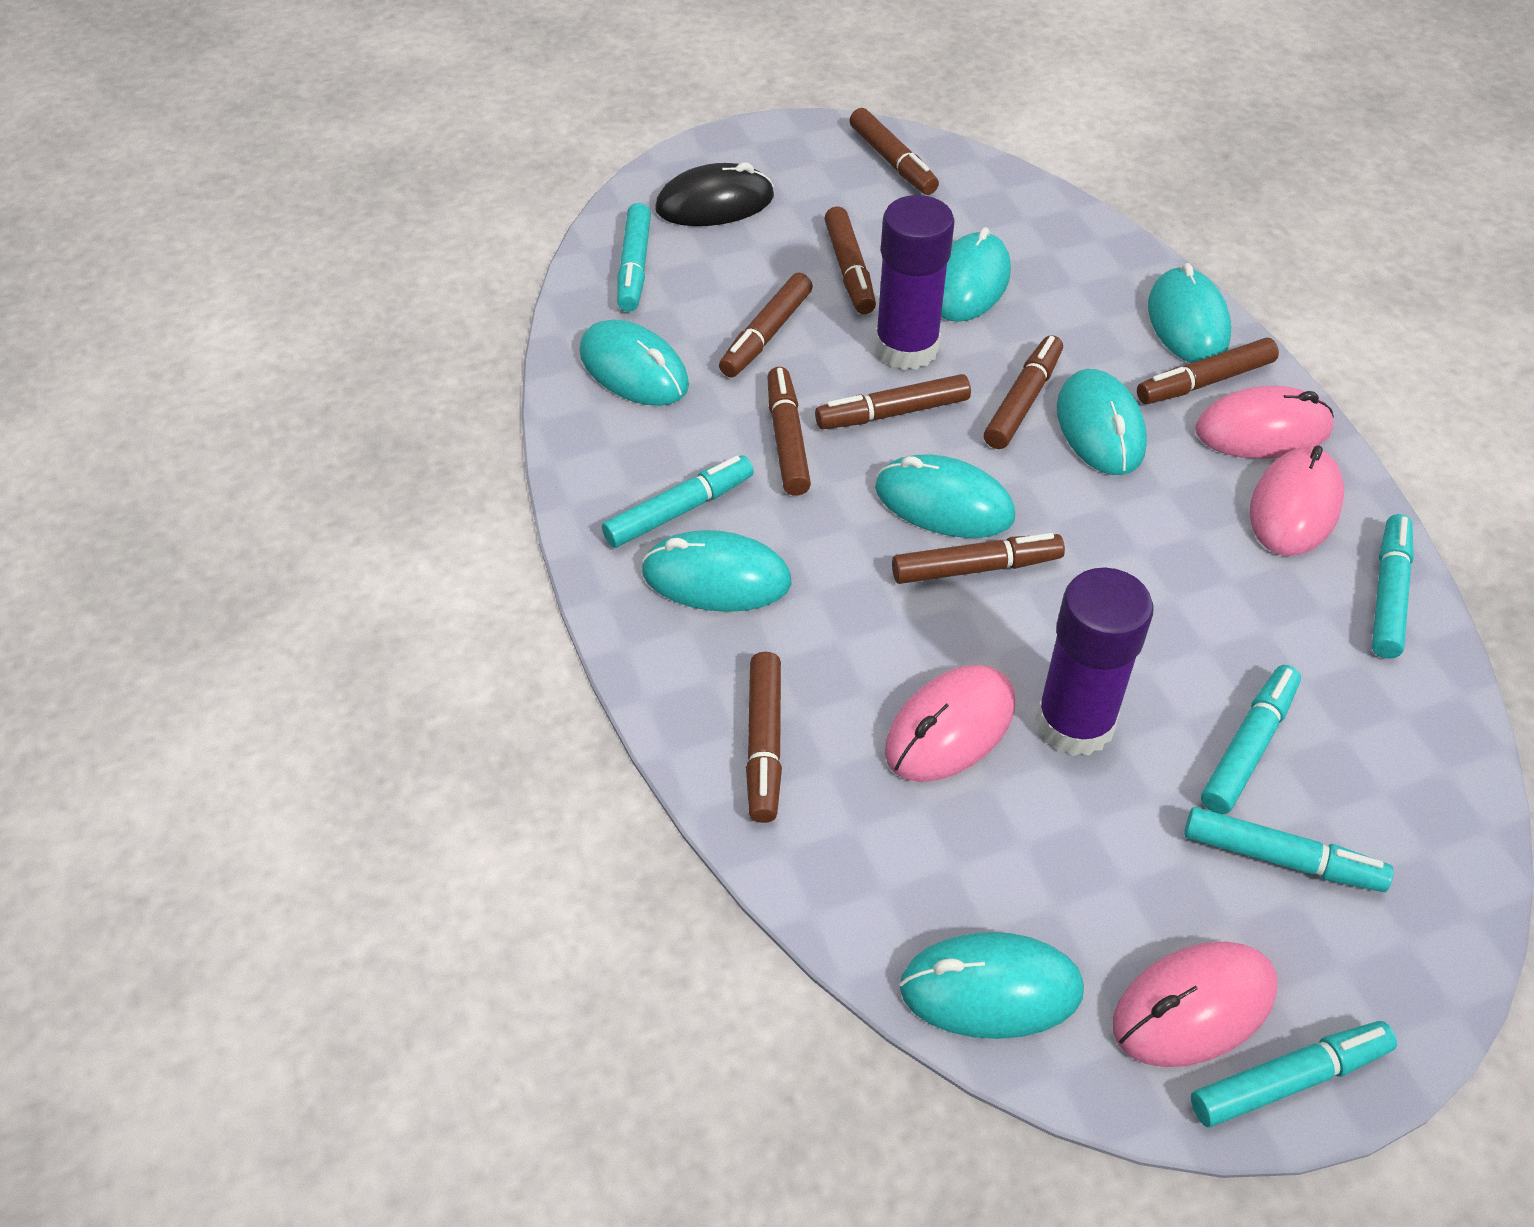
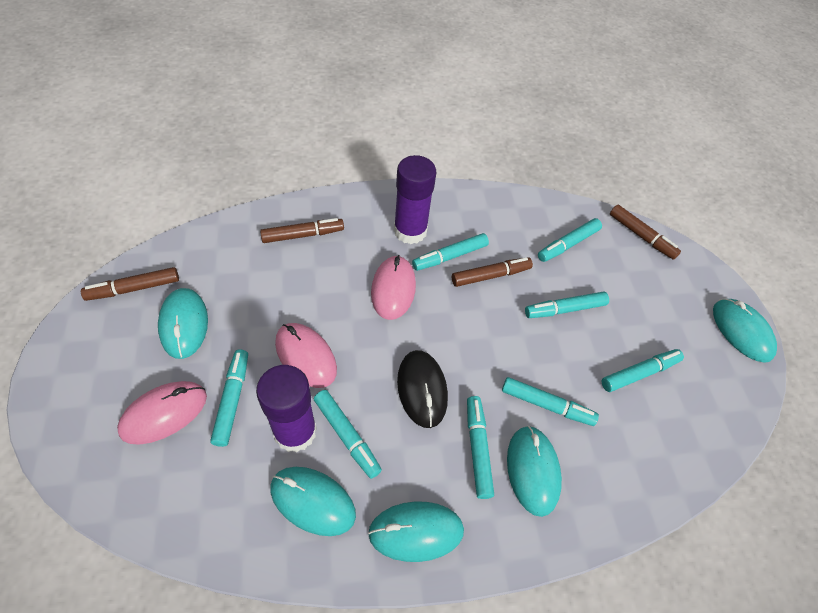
brown marker: [719,273,813,378] [746,652,782,823] [767,367,811,496] [815,374,971,429] [824,207,876,314] [849,108,939,195] [892,533,1065,584] [984,335,1063,449] [1137,338,1279,404] = 9 -> [81,267,179,301] [260,218,344,243] [452,257,533,287] [610,205,681,260] = 4
pink mouse: [885,665,1015,782] [1113,942,1278,1067] [1195,386,1334,459] [1250,445,1344,556] = 4 -> [117,381,207,445] [275,323,337,388] [371,255,416,320] = 3
turquoise marker: [602,455,754,548] [617,203,651,312] [1184,807,1394,892] [1191,1021,1397,1127] [1201,665,1301,814] [1372,514,1414,659] = 6 -> [210,350,248,447] [314,390,382,479] [412,233,489,271] [467,396,494,499] [502,377,599,426] [525,292,609,318] [538,218,602,262] [602,349,684,392] = 8
turquoise mouse: [579,320,689,406] [641,530,792,612] [875,455,1015,538] [899,932,1084,1039] [941,227,1011,322] [1057,369,1147,475] [1148,263,1231,363] = 7 -> [158,288,208,359] [270,467,356,536] [368,501,464,562] [507,425,562,517] [713,298,777,363] = 5

